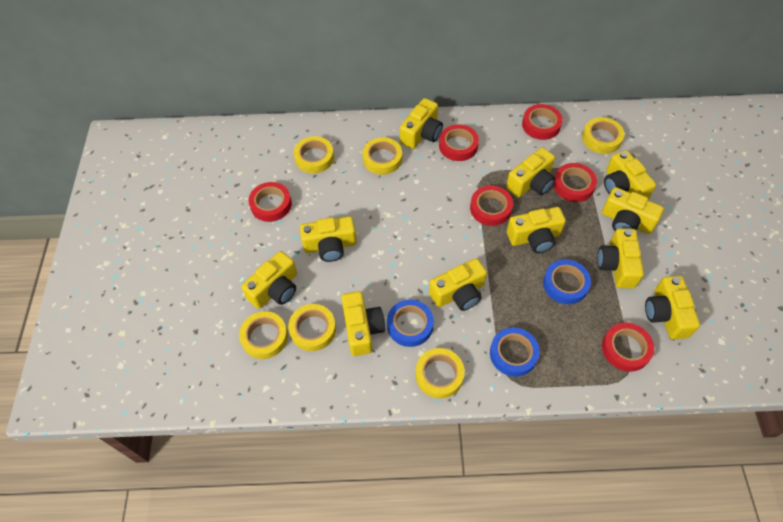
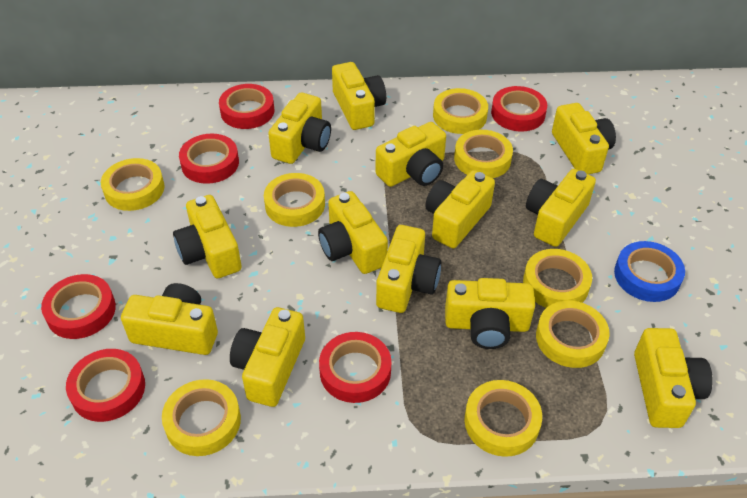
blue tape: [387,300,434,347] [490,327,540,377] [543,259,591,304] = 3 -> [614,241,685,302] = 1
yellow camera: [241,251,297,309] [300,216,357,262] [342,291,385,356] [400,98,443,149] [429,258,487,311] [506,147,555,198] [507,207,566,253] [597,228,644,289] [602,187,664,234] [604,150,656,200] [645,276,700,339] = 11 -> [121,283,218,355] [173,195,242,278] [230,307,305,407] [268,93,331,164] [318,191,388,274] [332,62,386,130] [376,122,446,187] [376,225,441,313] [425,170,495,248] [445,278,535,349] [526,169,596,247] [552,103,616,174] [634,328,713,428] = 13
yellow tape: [239,311,288,359] [288,304,336,351] [294,136,334,173] [362,137,402,175] [416,348,465,399] [582,117,625,154] = 6 -> [101,158,165,211] [162,379,241,456] [264,173,325,227] [433,88,488,134] [454,130,513,178] [464,380,542,457] [523,249,592,308] [536,301,609,368] = 8

